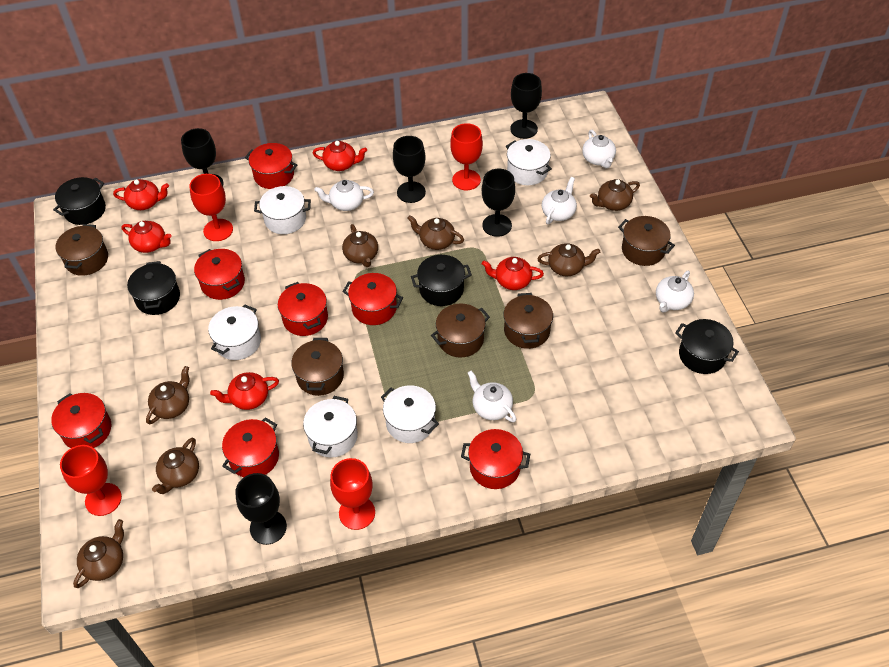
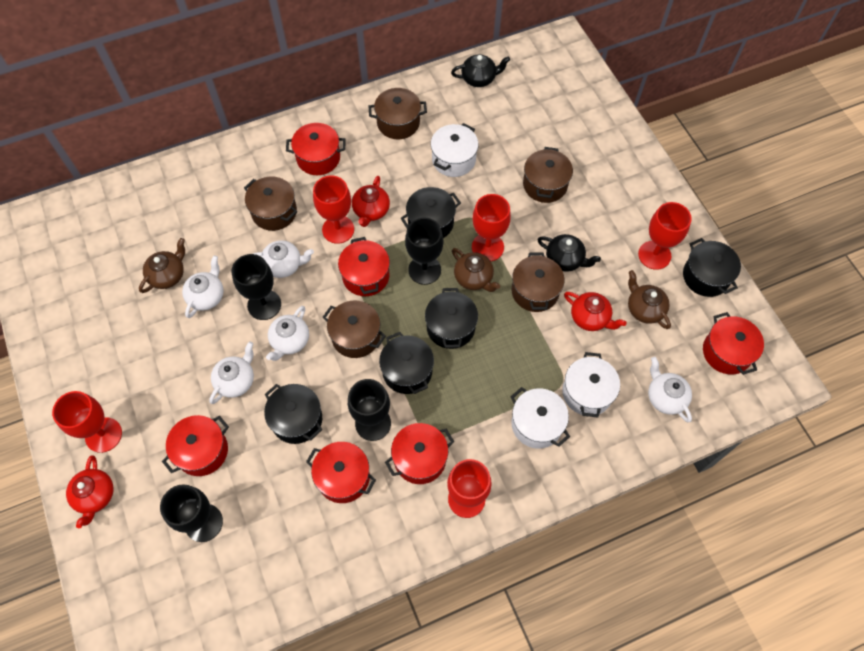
black goblet: [181,128,224,186] [235,473,287,545] [393,136,426,203] [482,169,515,237] [510,73,542,139] = 5 -> [160,484,223,542] [231,254,281,320] [348,379,391,441] [405,218,443,285] = 4
black pot: [53,177,106,225] [127,261,180,315] [411,255,472,306] [675,319,739,374] = 4 -> [264,384,322,444] [379,332,434,394] [401,187,461,238] [425,288,478,349] [683,238,741,297] = 5
black teapot: none = 0 -> [451,54,510,87] [537,234,601,272] = 2
brown teapot: [73,519,124,588] [146,366,189,424] [152,437,199,494] [342,224,378,267] [407,215,464,250] [537,243,600,276] [590,179,640,211] = 7 -> [139,238,185,293] [452,248,500,292] [628,270,671,329] = 3
red goblet: [60,445,122,516] [189,174,233,241] [330,458,375,530] [450,123,483,190] = 4 -> [52,391,122,453] [313,176,354,244] [447,459,492,518] [472,194,511,261] [638,202,692,270] = 5
red pot: [51,393,111,448] [194,249,245,300] [222,417,279,477] [245,143,297,189] [278,282,328,336] [343,273,403,325] [461,429,530,489] = 7 -> [162,415,229,476] [286,123,346,175] [306,442,376,503] [338,237,390,296] [385,423,454,484] [703,312,764,375] = 6
red teapot: [113,179,169,210] [122,221,172,253] [210,372,279,410] [313,141,367,171] [482,257,544,290] = 5 -> [66,455,113,528] [352,176,390,227] [564,292,626,331] = 3
white pot: [208,304,261,360] [254,186,311,234] [303,396,358,457] [381,385,439,443] [506,139,552,185] = 5 -> [431,123,479,177] [510,387,570,449] [562,352,620,418] = 3

